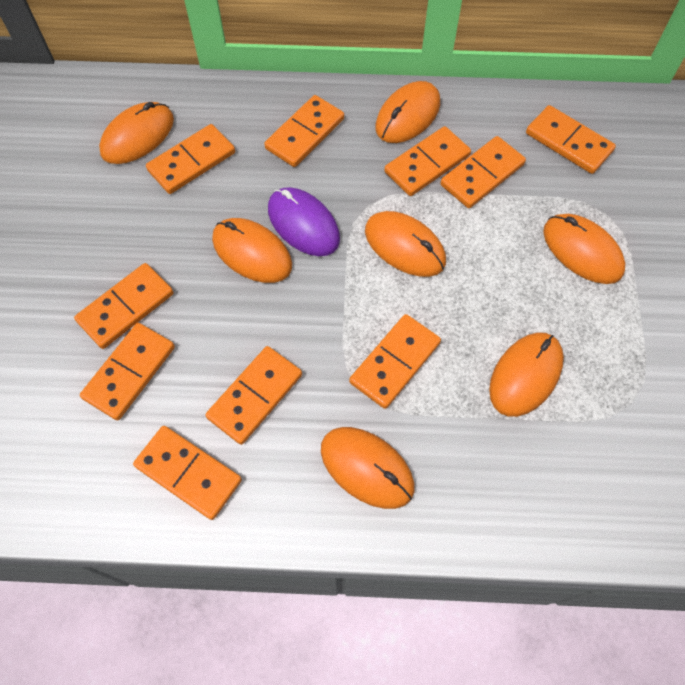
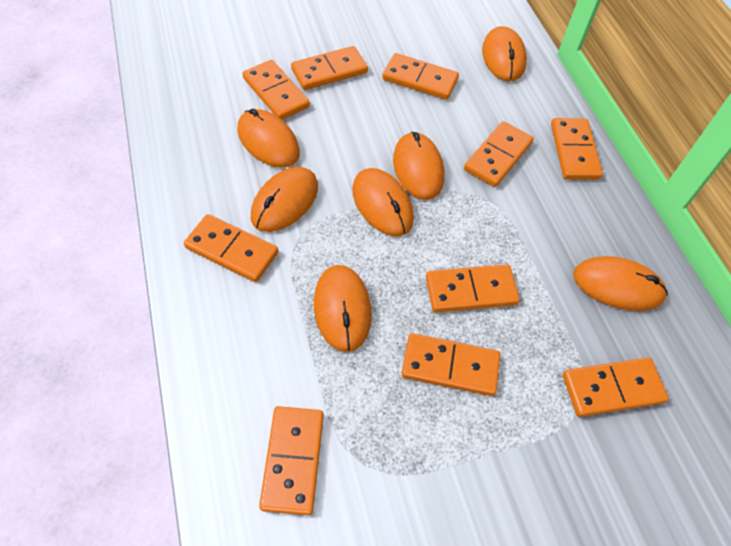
purple mouse: [268,187,340,256] = 1 -> none = 0

